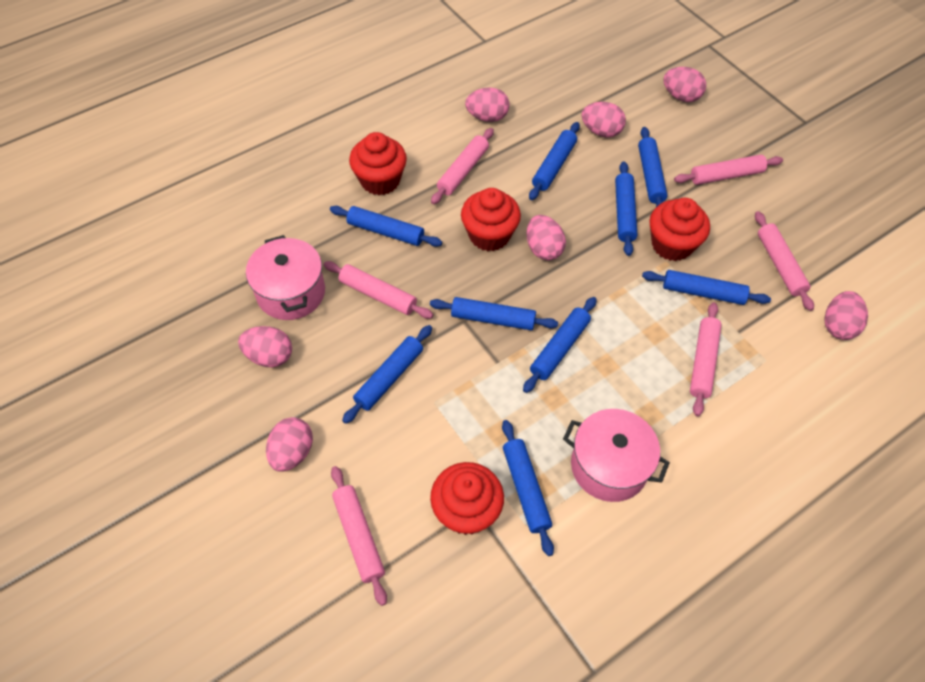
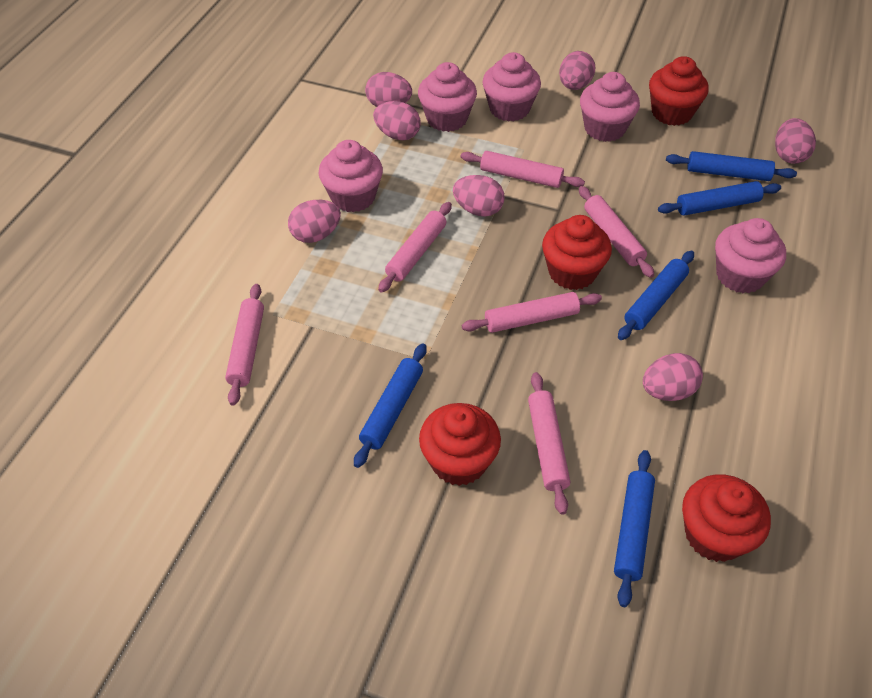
blue rolling pin: [330,206,442,247] [342,325,432,424] [430,297,558,330] [502,420,554,556] [523,297,597,393] [529,122,580,200] [615,161,637,256] [638,127,668,207] [642,270,771,305] = 9 -> [354,343,427,468] [614,450,655,607] [618,251,694,340] [658,181,781,216] [666,151,797,181] = 5
pink cupcake: none = 0 -> [319,140,383,212] [418,62,477,132] [483,52,541,122] [580,72,640,142] [715,218,786,293] = 5
pink pot: [246,235,325,320] [563,409,670,502] = 2 -> none = 0

